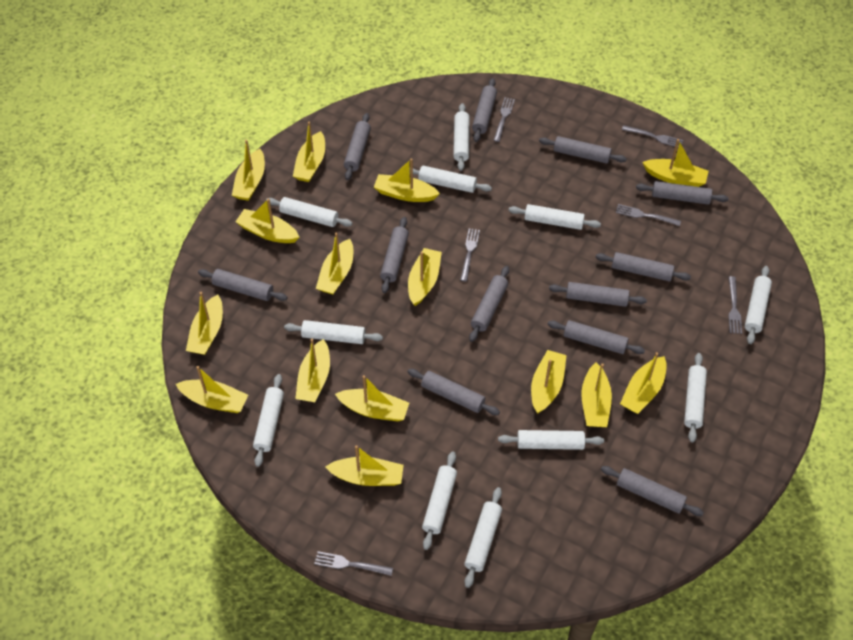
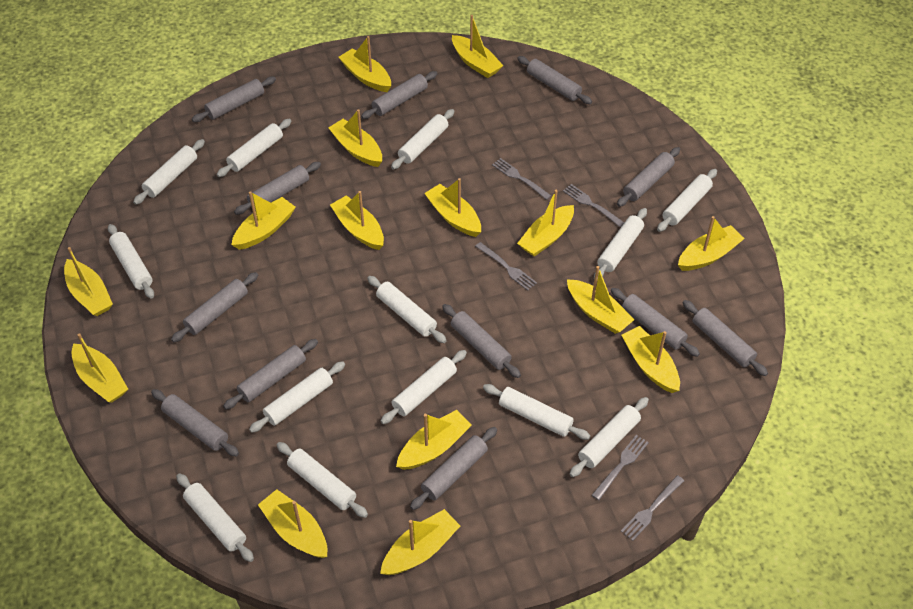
grey fork: [314,551,393,576] [460,228,480,282] [493,97,515,142] [616,204,681,226] [622,125,683,148] [728,276,742,334] = 6 -> [475,242,537,291] [492,158,551,200] [563,184,624,227] [592,435,649,500] [621,475,684,541] = 5
white rolling pin: [253,374,284,467] [266,197,353,227] [284,320,383,344] [413,166,492,193] [422,451,457,550] [453,103,470,171] [464,487,502,588] [498,430,604,450] [508,204,601,230] [684,353,707,443] [745,266,772,344] = 11 -> [108,224,154,299] [133,139,205,205] [176,473,254,562] [217,119,291,177] [249,361,345,433] [277,442,368,518] [367,276,447,343] [381,350,467,424] [391,109,454,170] [483,384,590,440] [570,397,649,477] [594,208,647,279] [657,169,717,232] = 13

